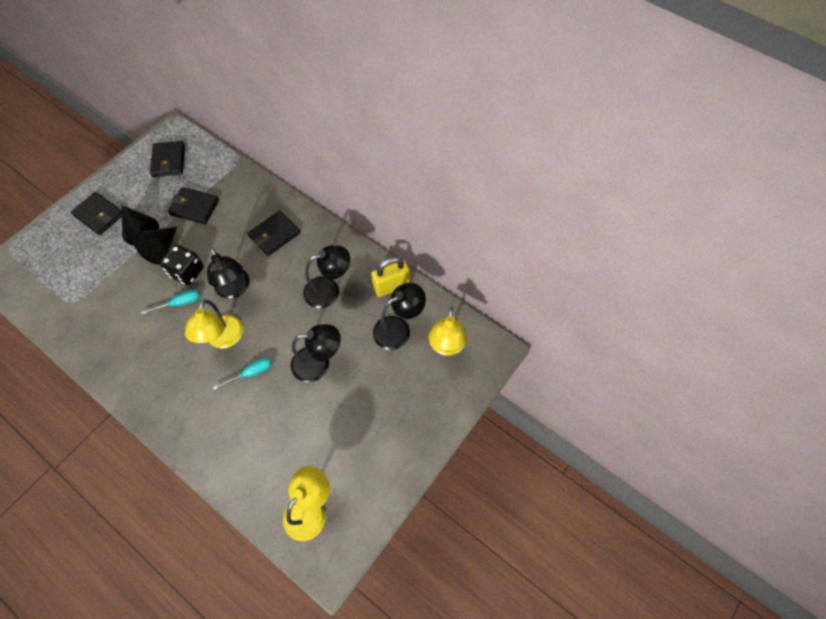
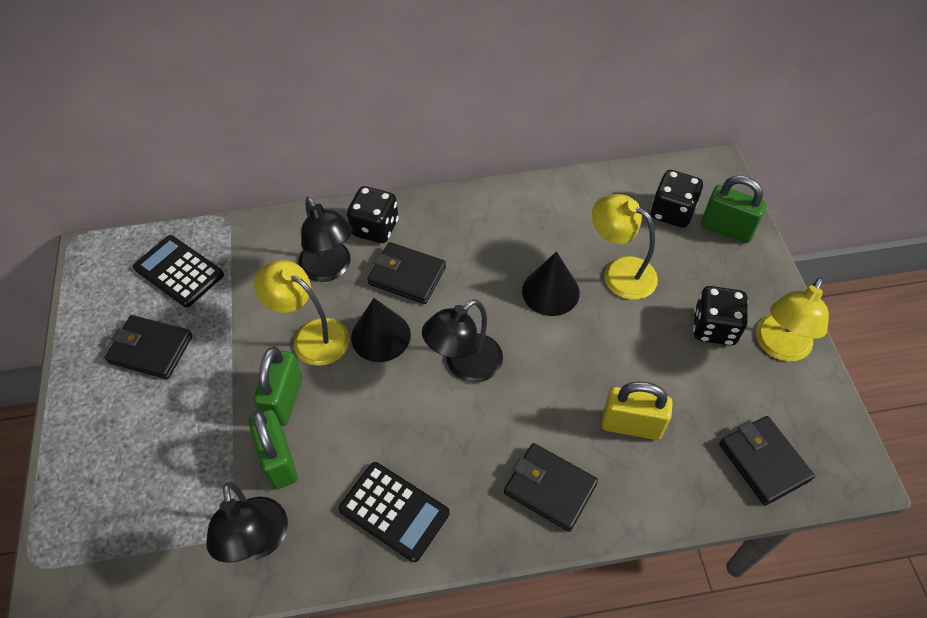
black calculator: none = 0 -> [133,235,224,308] [338,462,450,562] = 2
black dice: [160,245,204,285] = 1 -> [347,186,399,243] [650,170,703,228] [693,286,748,346] = 3
black lamp: [207,247,249,299] [291,324,341,382] [303,245,350,308] [373,283,426,350] = 4 -> [206,482,288,563] [298,197,353,282] [422,299,503,383] = 3
green padlock: none = 0 -> [248,410,298,489] [254,347,302,426] [701,175,767,243] = 3
turquoise screwdriver: [141,290,200,315] [213,357,272,391] = 2 -> none = 0

